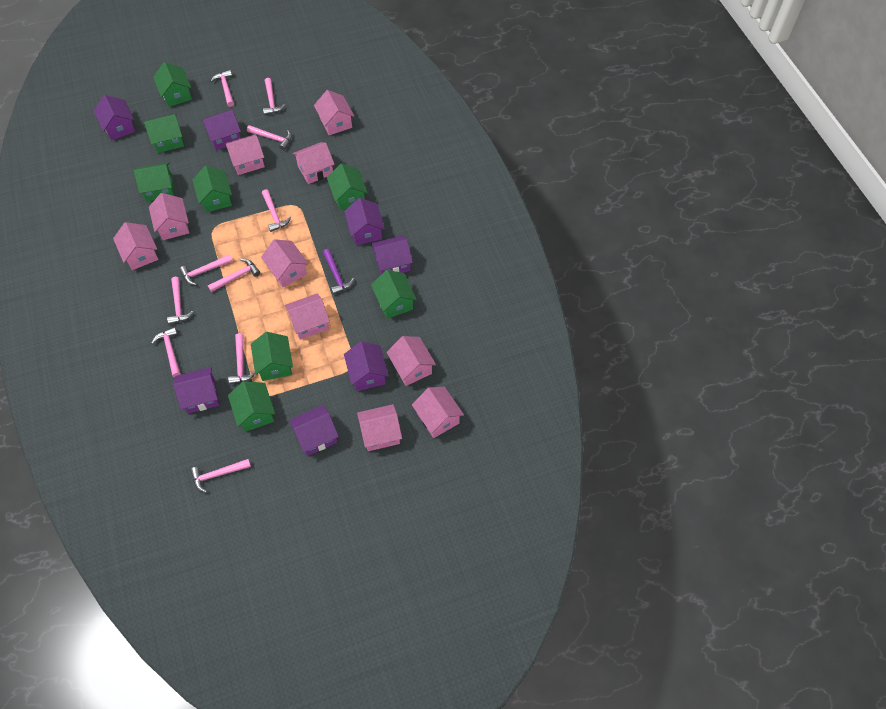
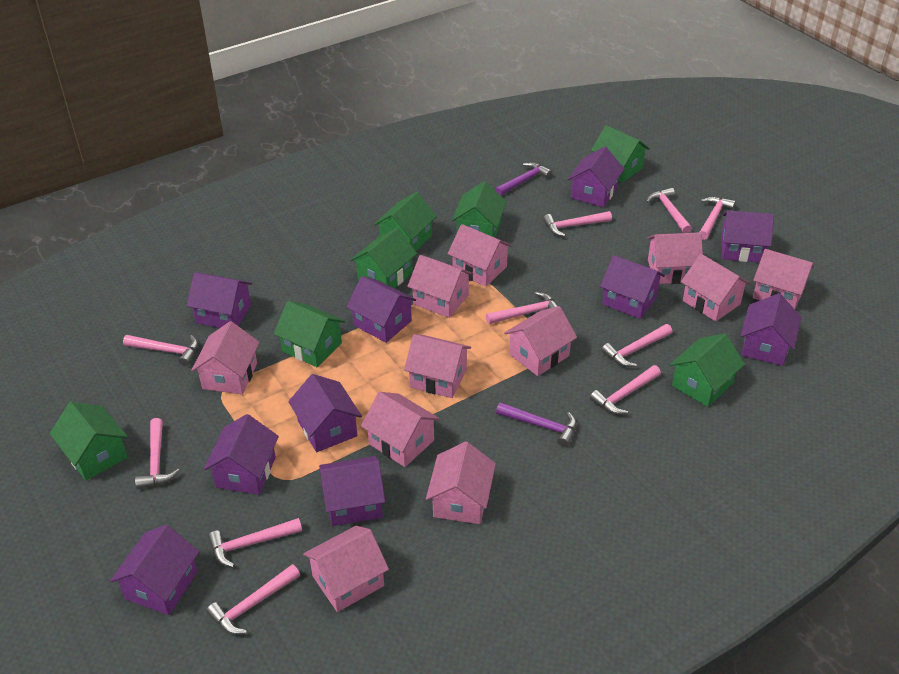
green house: [134,163,174,202] [144,114,184,153] [153,62,192,107] [193,166,232,212] [228,381,275,432] [251,332,293,381] [327,163,368,210] [371,270,417,319] = 8 -> [50,402,128,481] [274,301,345,367] [351,228,417,288] [374,192,437,251] [452,181,507,238] [591,125,650,183] [670,333,745,407] = 7
pink house: [113,222,158,270] [149,193,189,240] [225,134,265,175] [261,239,309,287] [285,293,330,340] [292,142,335,184] [314,90,354,135] [357,404,402,451] [386,336,436,386] [412,387,464,438] = 10 -> [191,321,260,394] [303,526,389,612] [361,392,440,467] [404,334,471,398] [407,255,474,318] [426,442,496,524] [448,224,513,287] [504,306,577,376] [647,232,703,284] [681,254,751,322] [753,249,814,309] = 11
purple hammer: [323,249,354,295] = 1 -> [495,162,552,196] [496,402,577,447] = 2
purple house: [94,95,135,141] [173,367,219,414] [202,110,241,151] [289,405,339,456] [344,198,385,245] [344,341,389,391] [371,235,413,274] = 7 -> [110,525,199,615] [187,272,252,328] [204,414,279,495] [288,374,362,452] [319,456,385,526] [346,276,416,343] [568,147,624,207] [600,255,665,319] [721,210,774,263] [740,293,801,366] = 10

